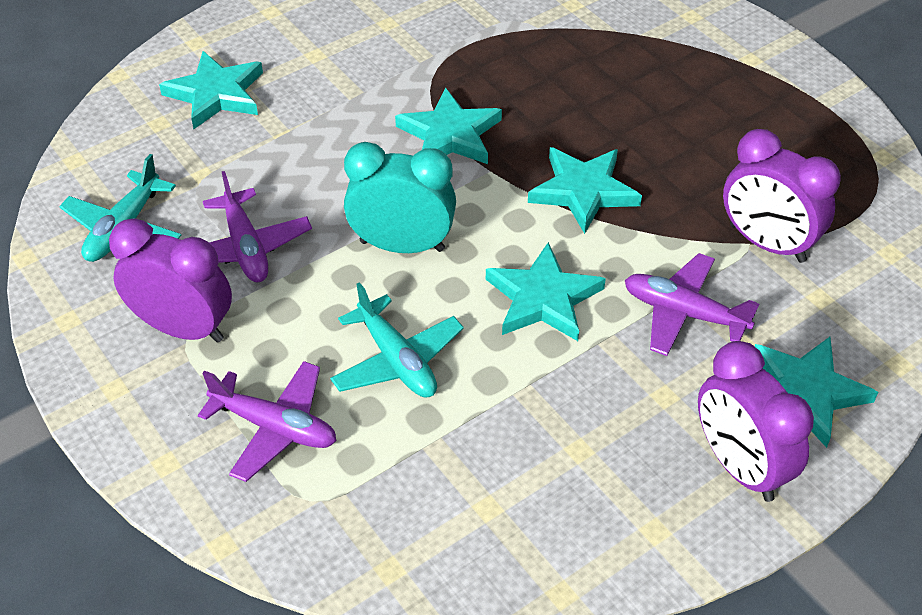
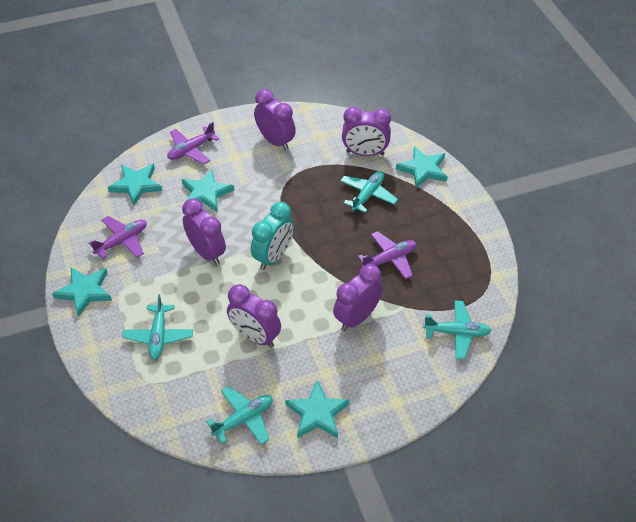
purple clock: [109,219,232,343] [698,341,814,502] [723,129,841,263] = 3 -> [182,199,226,265] [227,284,281,348] [254,89,296,151] [333,264,383,331] [342,107,391,156] = 5
turquoise plane: [59,154,182,262] [330,282,464,398] = 2 -> [122,294,193,360] [206,386,273,445] [340,171,398,213] [423,301,491,359] = 4

